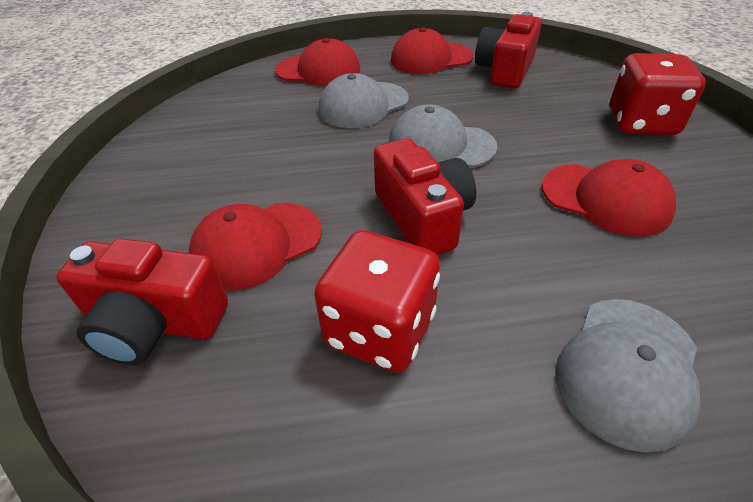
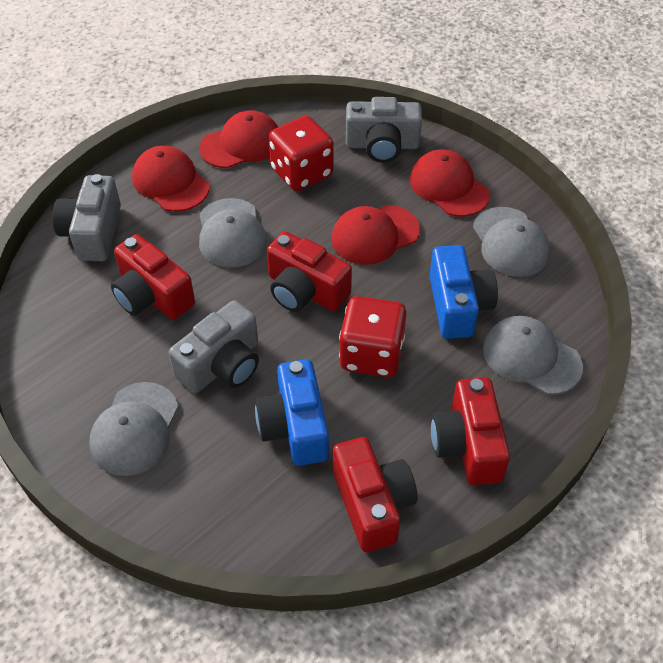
blue camera: none = 0 -> [255,359,329,466] [429,245,498,339] = 2
grey camera: none = 0 -> [52,174,121,261] [169,300,259,393] [346,97,422,163] = 3
grey cap: [319,73,409,128] [389,104,497,168] [555,299,700,453] = 3 -> [90,382,178,476] [199,198,267,268] [473,207,550,277] [483,316,583,395] = 4
red camera: [56,238,228,365] [374,138,476,255] [475,12,542,88] = 3 -> [111,234,195,320] [267,231,352,312] [333,437,417,552] [431,377,510,485] = 4

